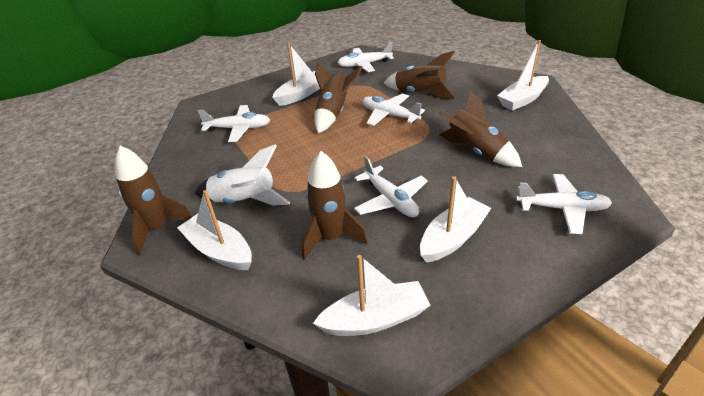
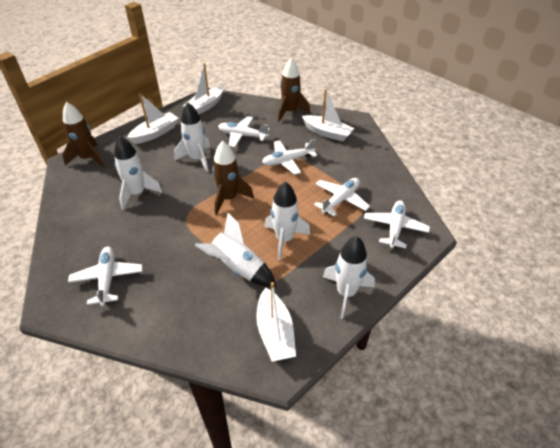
brown rocket: [115,146,192,256] [302,151,368,260] [315,62,363,133] [384,51,456,99] [439,90,522,167] = 5 -> [62,102,104,167] [212,141,254,215] [278,58,310,122] = 3
white boat: [177,190,252,270] [272,43,320,106] [313,255,431,336] [420,176,491,263] [497,40,549,111] = 5 -> [127,93,178,144] [183,63,223,114] [256,282,296,362] [302,89,354,142] = 4
white rocket: [194,145,290,205] = 1 -> [114,136,163,210] [174,102,210,172] [195,213,276,287] [264,181,310,261] [323,236,375,319] = 5

